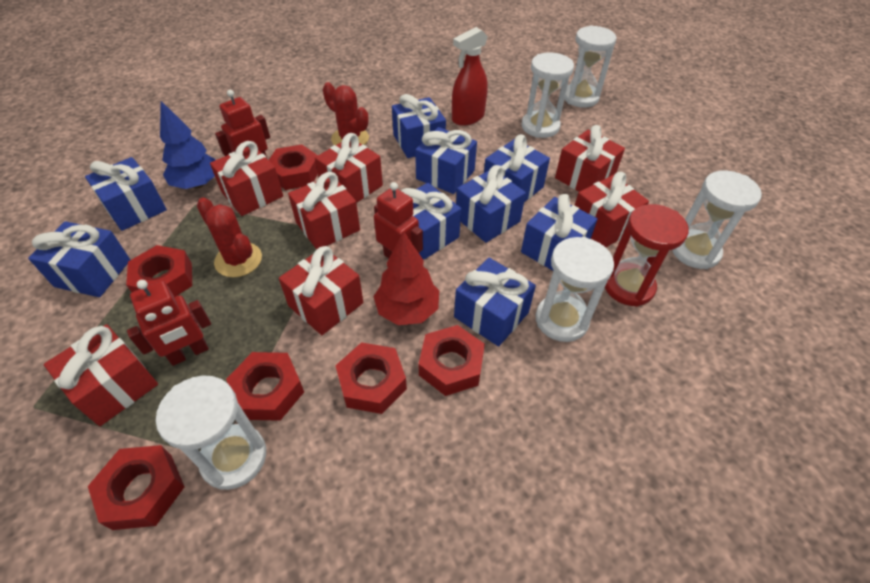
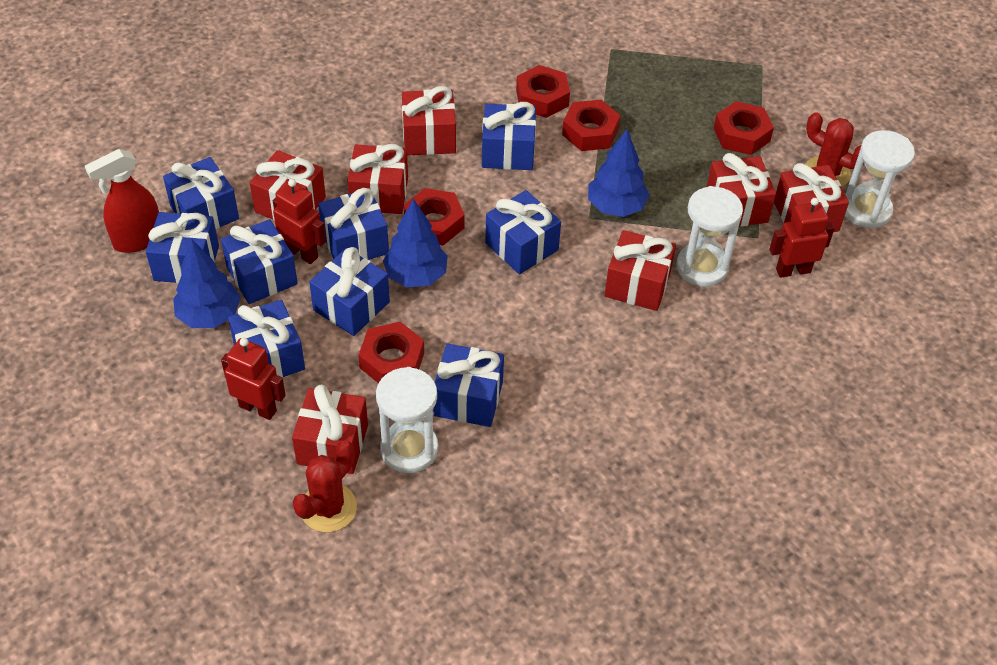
blue tree: [160,101,216,189] = 1 -> [173,239,241,328] [383,199,448,287] [588,129,650,217] = 3
red hourglass: [605,204,689,307] = 1 -> none = 0
red nut: [88,445,184,530] [126,245,192,297] [226,352,304,421] [269,144,318,190] [335,342,407,414] [419,325,485,396] = 6 -> [358,322,424,383] [404,188,464,246] [516,65,570,118] [562,100,621,151] [714,101,774,155] = 5
red tree: [374,231,439,325] = 1 -> none = 0
white hourglass: [156,376,266,490] [521,52,574,138] [536,237,614,342] [564,25,616,108] [672,170,762,269] = 5 -> [376,367,438,473] [676,186,743,287] [845,130,915,229] = 3

